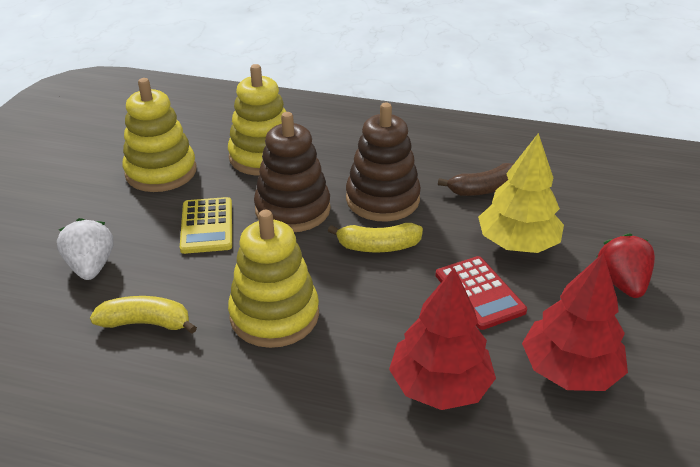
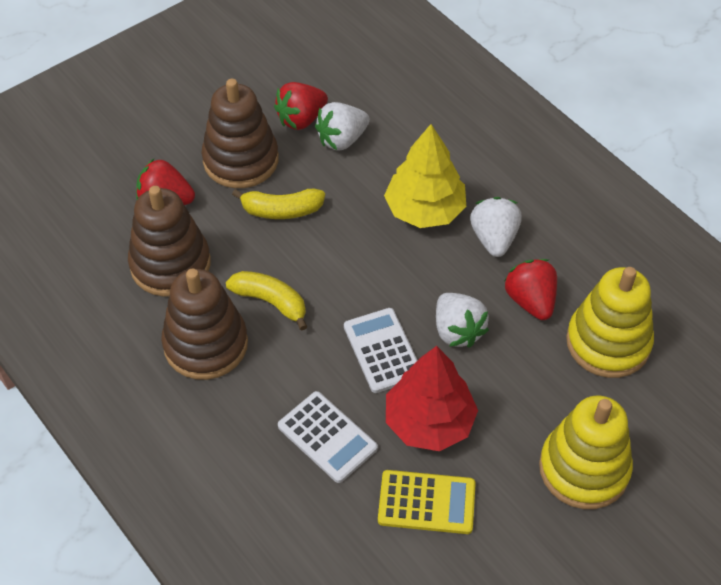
brown banana: [438,163,513,196] = 1 -> none = 0
brown stacking toy: [254,112,331,232] [346,102,421,222] = 2 -> [128,186,211,297] [161,269,248,380] [202,79,279,188] = 3
red calculator: [435,256,527,330] = 1 -> none = 0
red strawberry: [597,233,655,298] = 1 -> [136,159,195,205] [274,82,328,130] [504,259,557,320] = 3
red tree: [389,268,496,410] [522,253,628,391] = 2 -> [386,346,478,451] = 1
white calculator: none = 0 -> [278,391,378,483] [344,308,417,393] = 2
white strawberry: [57,218,114,280] = 1 -> [315,102,370,151] [436,293,489,348] [470,197,522,257] = 3
yellow stacking toy: [123,78,197,192] [228,64,286,176] [228,210,319,348] = 3 -> [539,395,633,509] [566,267,654,378] = 2

